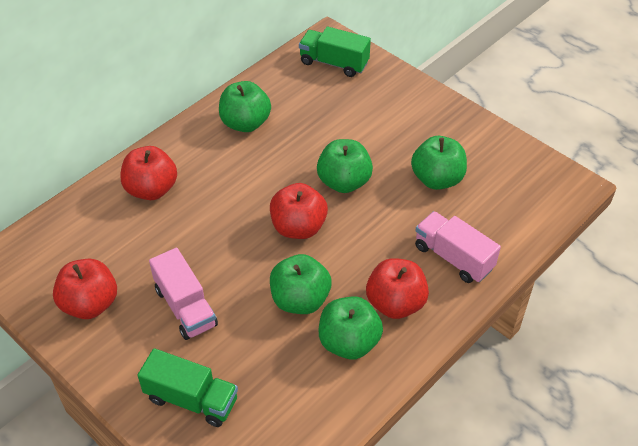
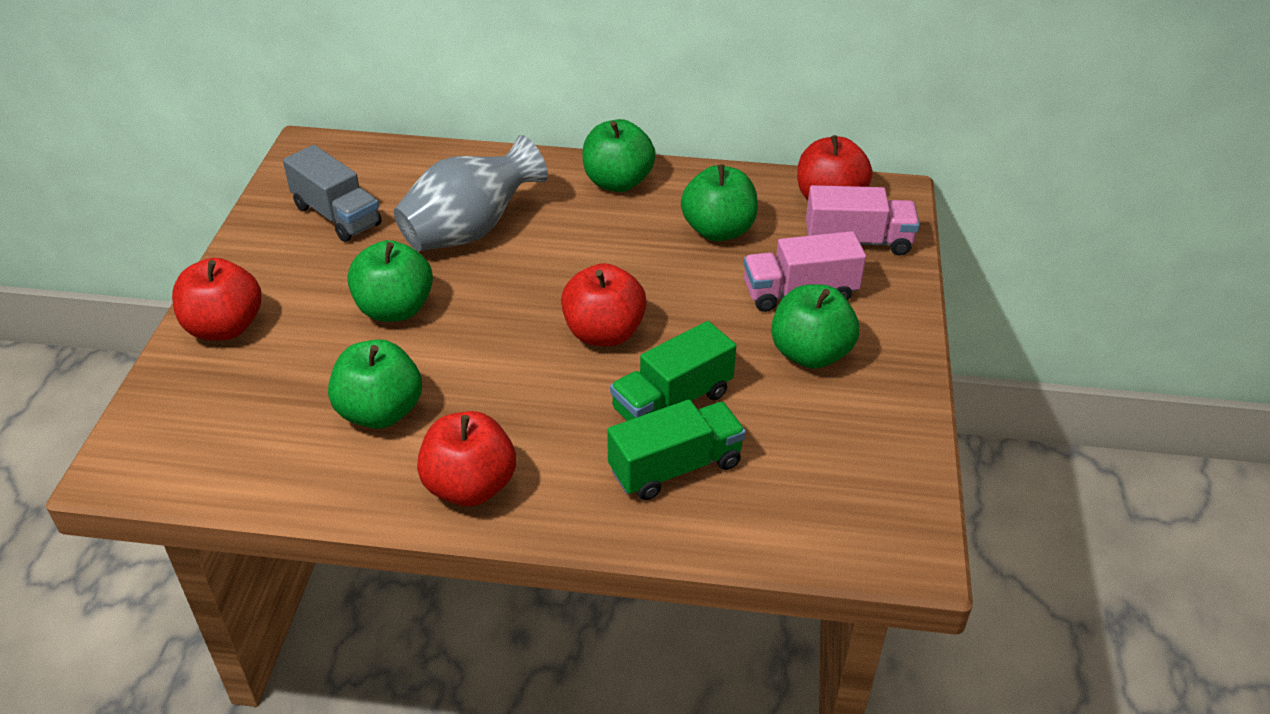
grey truck: none = 0 -> [283,145,382,242] = 1
grey vase: none = 0 -> [394,135,548,251] = 1

